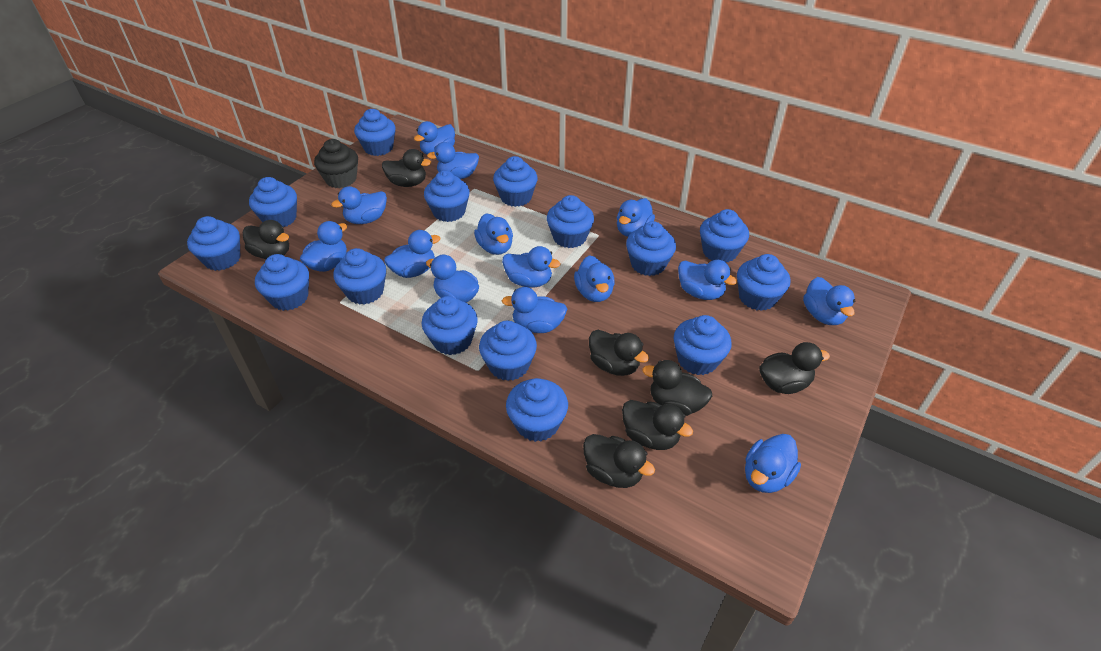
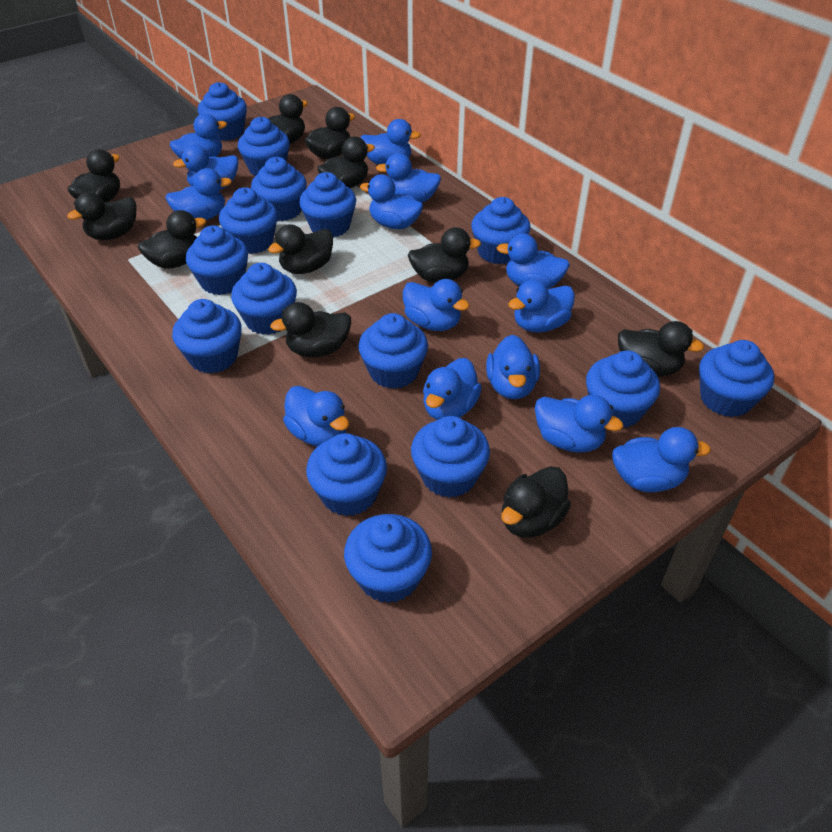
black cupcake: [314,139,358,188] = 1 -> none = 0
black duck: [243,220,289,259] [382,149,431,187] [583,434,655,488] [589,330,649,376] [622,400,693,450] [642,360,712,416] [759,342,830,394] = 7 -> [67,192,136,240] [68,149,120,202] [138,210,206,269] [267,94,308,144] [268,224,333,274] [270,302,351,357] [305,107,355,159] [317,137,375,188] [408,227,481,283] [501,466,571,538] [618,321,704,377] = 11

